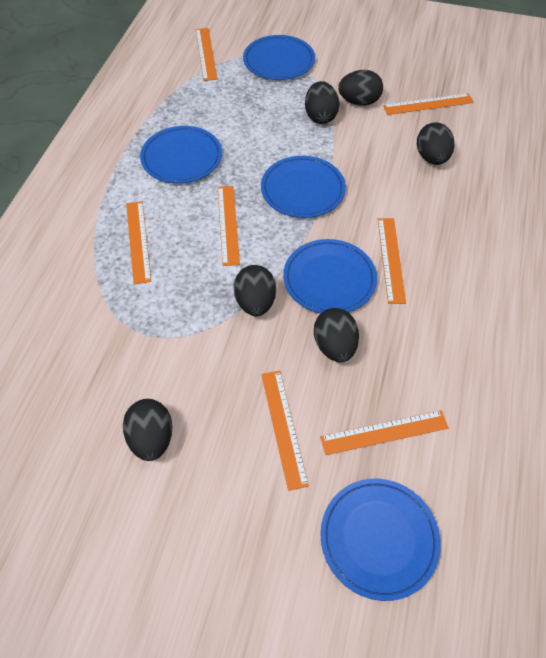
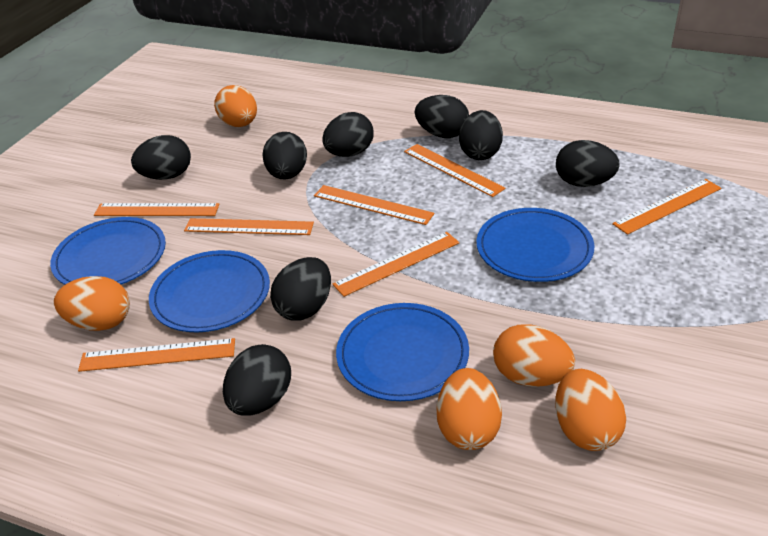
black egg: [123,399,173,461] [234,265,276,316] [305,81,339,124] [314,308,359,362] [338,70,383,106] [417,122,455,165] = 6 -> [131,135,191,180] [223,344,291,416] [262,132,307,180] [270,257,331,321] [322,112,374,157] [415,95,469,138] [459,110,503,160] [556,140,620,187] = 8
blue plate: [140,126,222,183] [243,35,315,80] [261,156,346,218] [283,239,377,314] [320,479,441,601] = 5 -> [50,217,166,285] [149,250,270,332] [336,303,469,401] [476,208,594,282] = 4
orange egg: none = 0 -> [54,276,130,331] [214,85,257,127] [437,368,502,450] [493,324,575,387] [555,369,626,451] = 5

